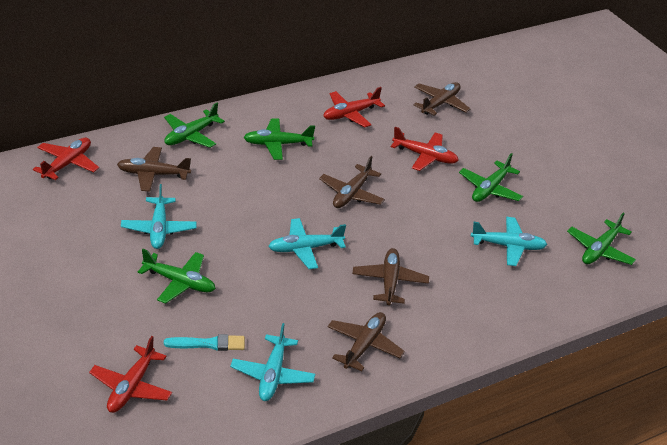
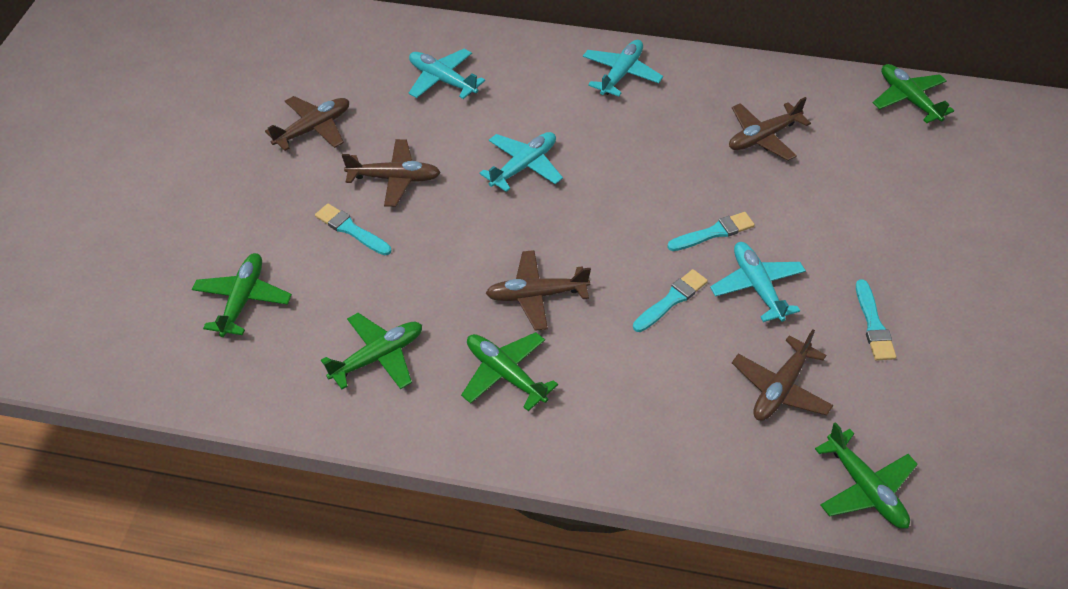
red plane: [33,138,99,180] [89,336,172,413] [323,87,385,127] [391,127,459,171] = 4 -> none = 0
turquoise brush: [164,334,245,351] = 1 -> [315,204,391,255] [633,269,708,332] [667,212,755,251] [856,279,896,360] = 4

